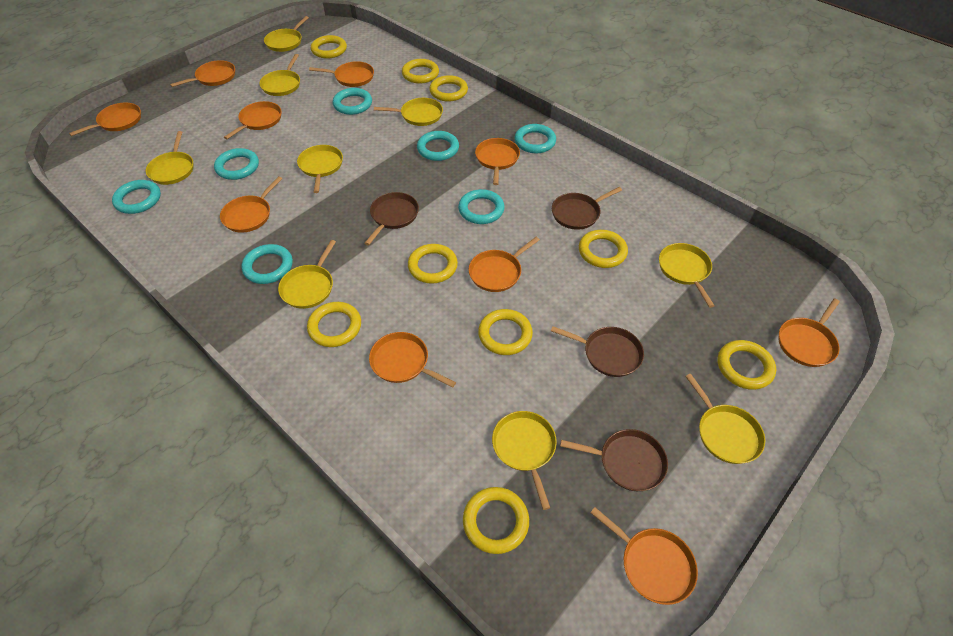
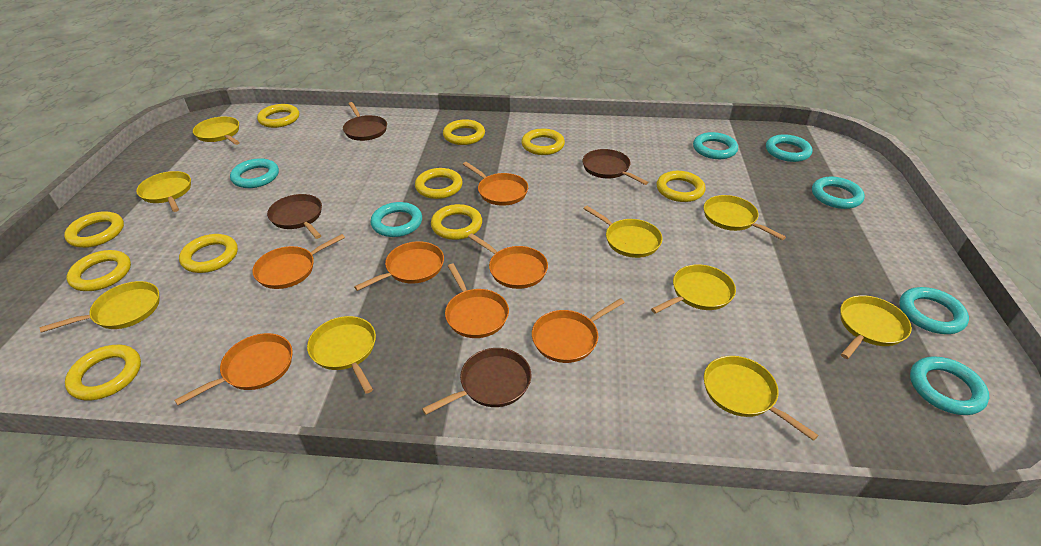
orange pan: [69,103,141,136] [170,60,235,87] [220,176,282,233] [224,101,282,140] [309,61,374,87] [369,332,456,388] [469,237,540,292] [475,138,520,185] [590,507,698,605] [779,299,840,367] = 10 -> [175,333,293,405] [252,234,345,289] [354,241,444,291] [445,264,509,338] [463,162,528,206] [468,233,548,289] [532,298,625,363] = 7
yellow ring: [307,302,361,347] [311,35,347,59] [402,59,439,84] [408,244,458,284] [429,75,468,102] [463,487,529,554] [478,309,533,355] [579,230,628,268] [718,340,776,390] = 9 -> [64,211,124,248] [65,345,141,401] [67,250,131,291] [179,234,238,273] [257,104,299,128] [415,168,463,199] [431,204,482,240] [443,119,485,145] [521,129,565,155] [656,171,705,202] = 10

